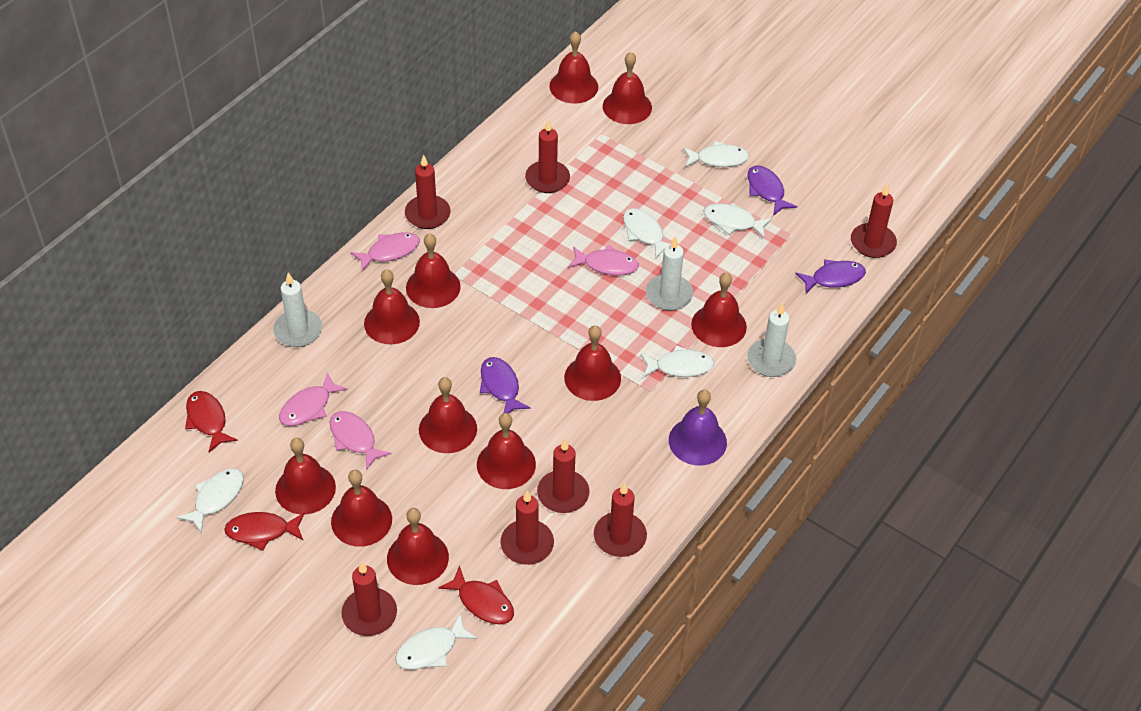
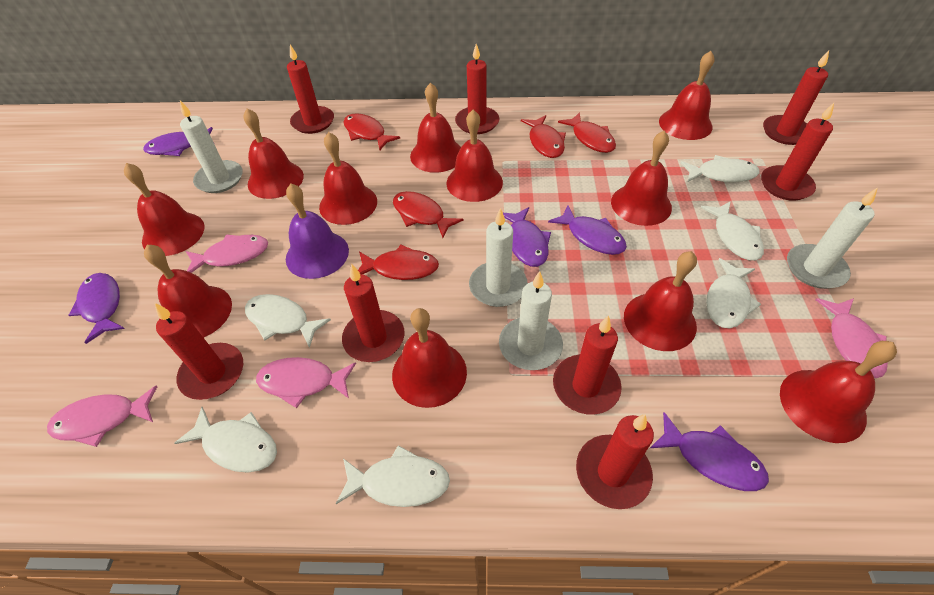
purple fish: [480,357,530,414] [748,165,797,216] [795,259,866,294] = 3 -> [69,273,125,344] [143,127,213,156] [503,207,551,267] [548,205,627,255] [650,412,769,491] = 5
red candle: [342,562,397,636] [405,155,450,229] [500,491,554,565] [525,119,570,193] [537,439,590,513] [594,483,647,557] [851,184,897,258] = 7 -> [155,303,243,400] [287,45,334,134] [342,264,404,362] [455,44,499,134] [553,315,622,415] [576,414,654,509] [761,103,834,201] [763,51,829,145] = 8
red fish: [185,391,238,452] [224,512,305,551] [438,565,514,624] = 3 -> [343,113,400,150] [358,245,439,280] [393,191,463,238] [521,115,566,158] [558,112,616,153] = 5
white candle: [273,273,322,347] [646,236,693,311] [747,303,796,377] = 3 -> [180,101,243,193] [469,208,528,307] [499,271,563,370] [787,187,878,289] = 4

